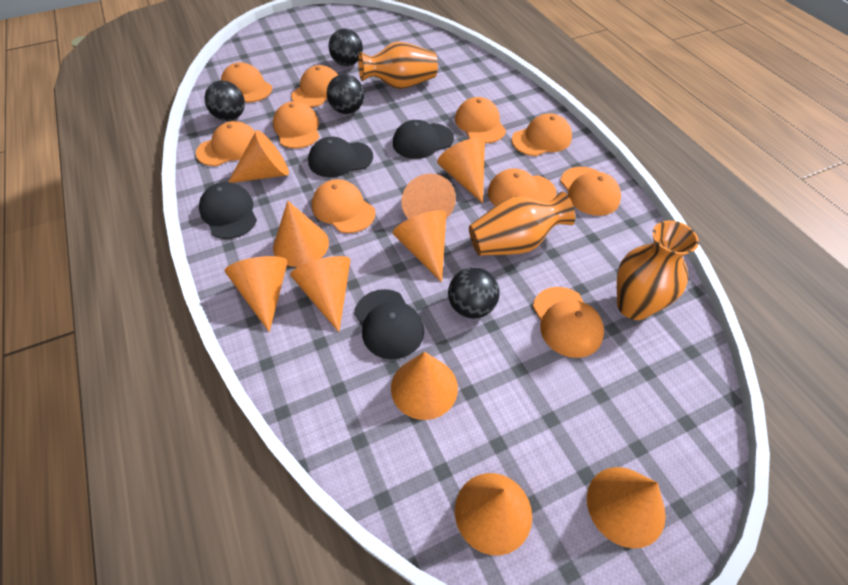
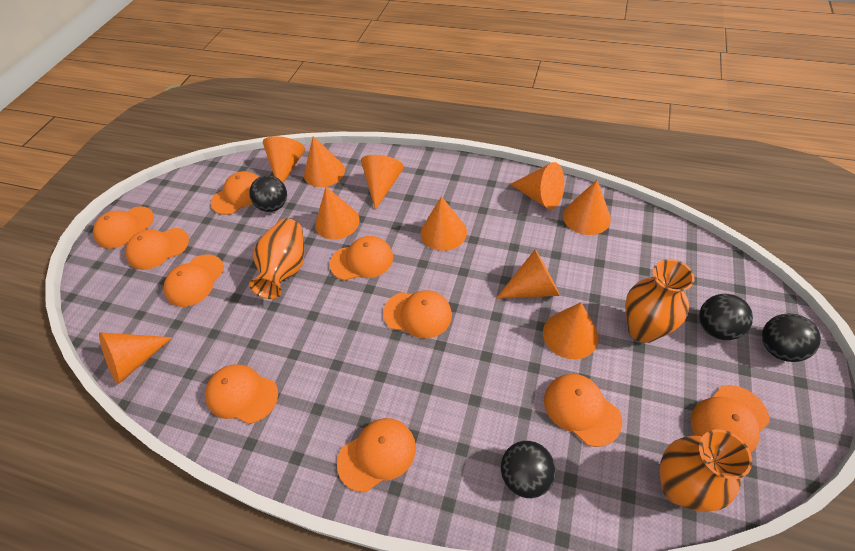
black cap: [199,182,257,239] [308,137,373,177] [354,289,424,359] [393,120,454,159] = 4 -> none = 0

